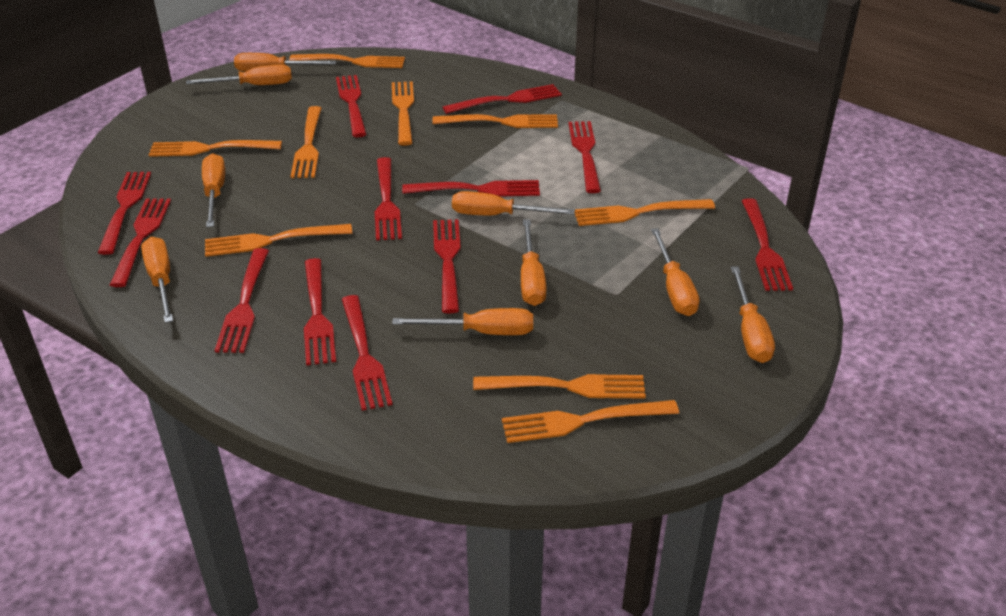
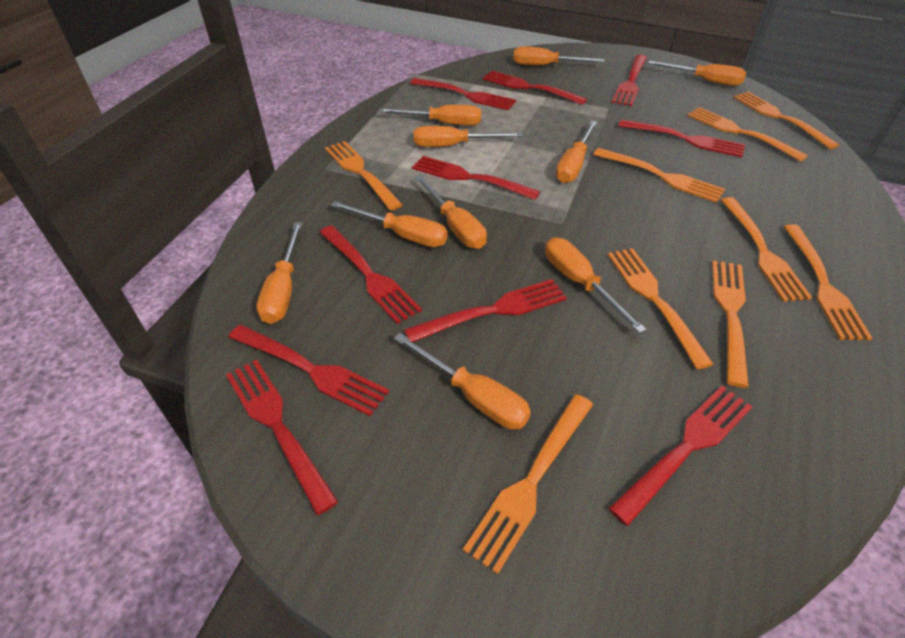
orange screwdriver: [141,237,173,323] [186,65,292,85] [202,153,225,227] [234,53,336,72] [392,308,533,335] [452,191,575,216] [521,219,547,306] [651,228,699,316] [731,266,775,363] = 9 -> [256,222,302,324] [331,201,448,247] [378,105,481,125] [394,333,531,430] [414,126,522,147] [415,175,487,249] [513,46,605,65] [545,237,647,333] [556,121,597,183] [648,61,746,86] = 10
red fork: [98,172,151,255] [110,198,171,287] [215,248,269,353] [304,258,336,366] [336,75,367,137] [342,295,392,411] [375,157,402,241] [402,180,540,196] [433,219,461,313] [443,84,562,114] [568,121,601,193] [742,198,793,291] = 12 -> [226,359,339,515] [228,325,389,416] [319,226,422,324] [404,279,567,342] [410,78,516,110] [412,156,540,200] [483,71,587,105] [608,386,753,526] [612,54,647,106] [618,119,745,157] = 10

